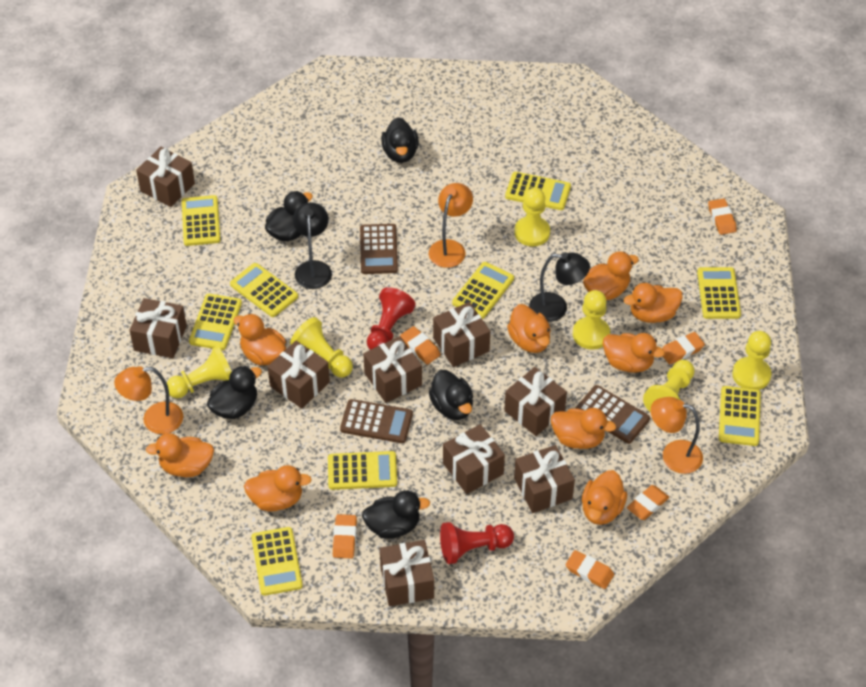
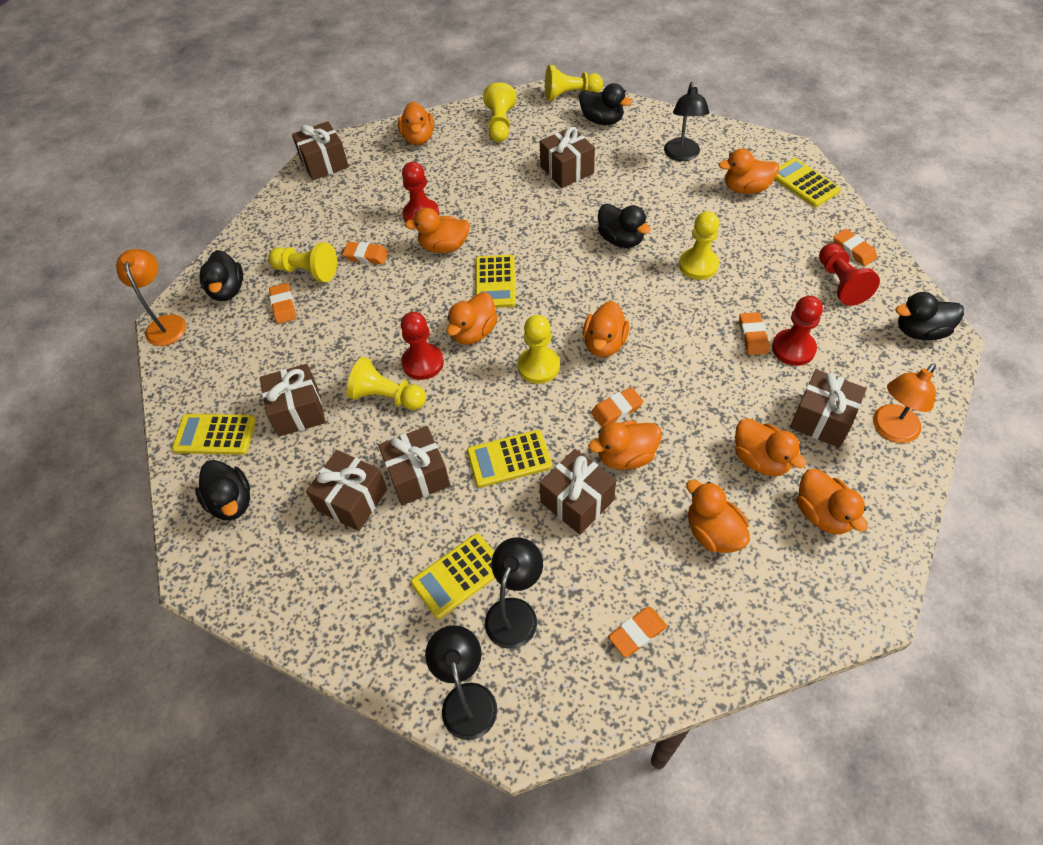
black lamp: [293,202,332,289] [529,252,590,322] = 2 -> [425,625,497,740] [485,537,543,649] [664,82,709,161] = 3
brown calculator: [340,399,413,443] [360,224,398,274] [576,385,650,444] = 3 -> none = 0
brown gift: [129,298,187,358] [136,147,195,207] [268,341,330,409] [363,336,422,403] [380,540,434,606] [433,302,490,367] [443,424,505,494] [504,367,567,436] [514,445,575,513] = 9 -> [260,364,326,437] [292,121,349,180] [306,450,387,531] [378,426,450,505] [540,127,595,188] [540,449,616,535] [790,369,867,448] = 7
orange lamp: [114,366,183,434] [429,183,473,268] [651,397,703,474] = 3 -> [116,249,186,346] [873,363,936,443] = 2
red pawn: [367,287,416,350] [440,522,514,564] = 2 -> [401,312,444,380] [402,162,439,222] [772,296,823,366] [819,243,880,306] = 4
yellow calculator: [182,195,220,246] [189,294,242,350] [230,263,298,317] [251,527,303,596] [328,451,397,490] [452,262,514,319] [505,172,571,210] [697,267,741,319] [719,386,761,446] = 9 -> [172,414,256,455] [411,534,495,619] [467,430,552,488] [475,255,516,308] [774,158,841,207] = 5

